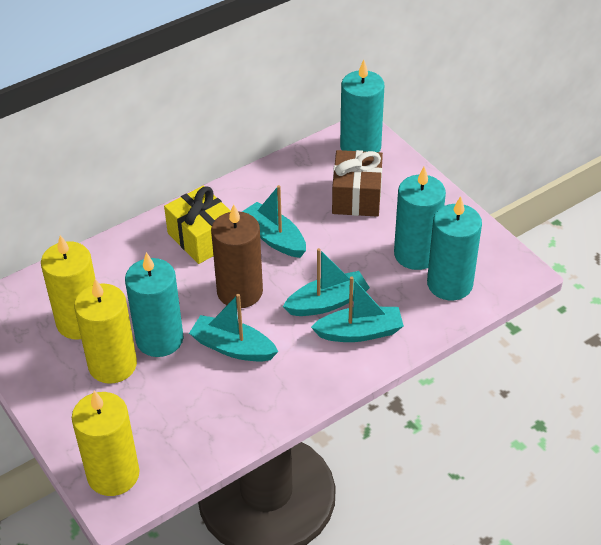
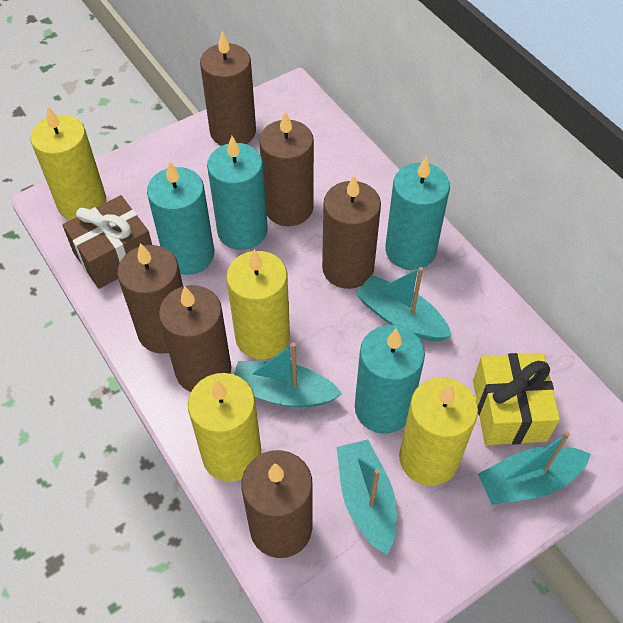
brown candle: [211,204,263,308] = 1 -> [117,243,183,354] [159,285,231,392] [200,32,256,146] [241,450,313,558] [259,111,314,226] [322,176,381,289] = 6
yellow candle: [41,235,96,340] [72,391,140,496] [74,279,137,384] = 3 -> [31,106,106,220] [188,373,261,482] [226,249,290,359] [399,377,478,486] = 4

